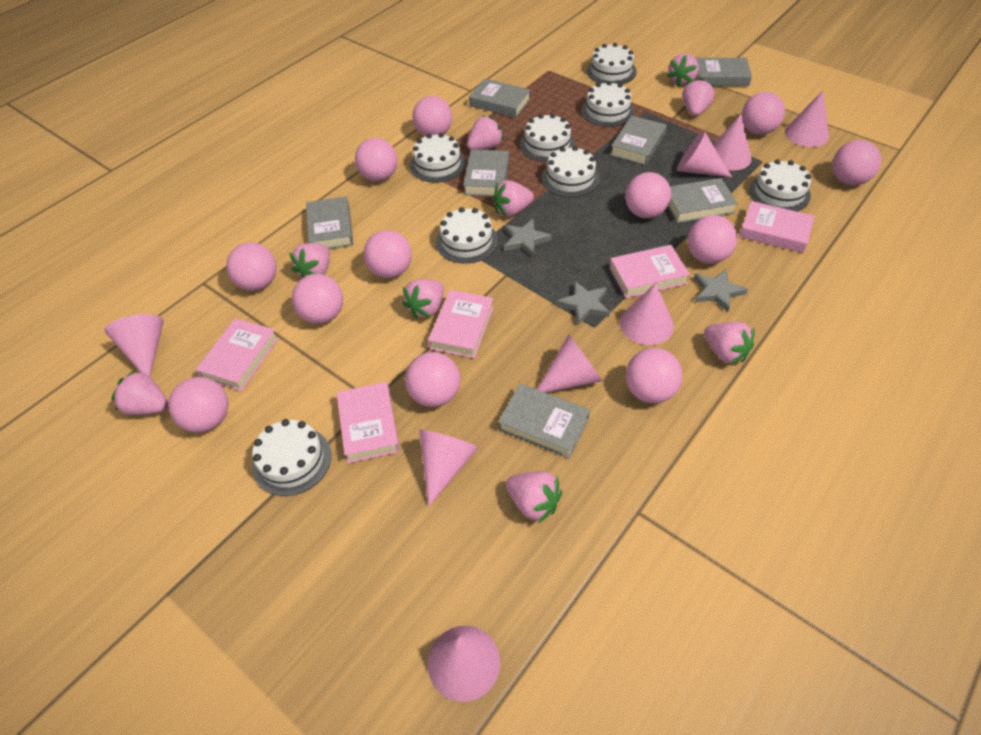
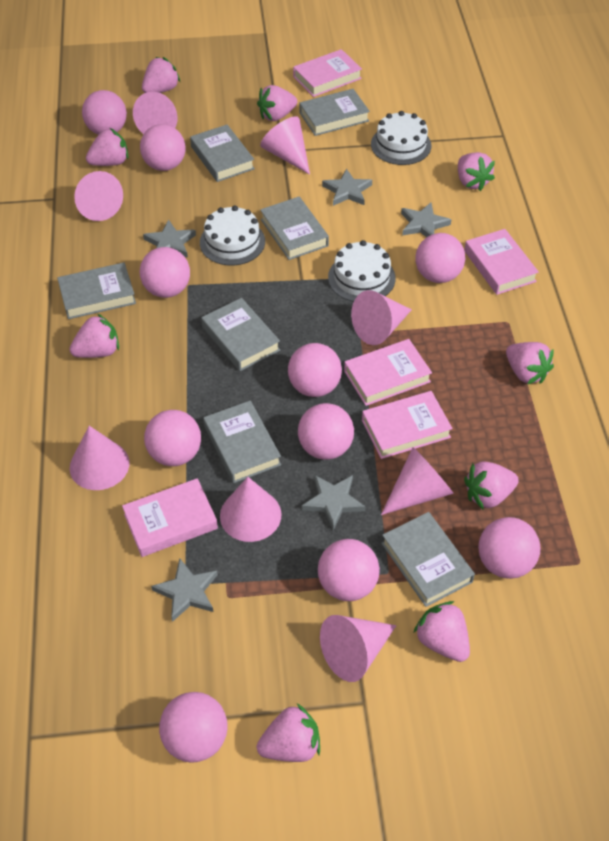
grey star: [504,219,552,258] [556,281,610,325] [694,269,748,312] = 3 -> [143,219,196,258] [151,558,218,622] [302,475,366,530] [322,169,372,206] [401,203,451,237] = 5
pink ball: [168,377,229,432] [226,243,277,291] [292,274,343,324] [355,138,397,182] [364,230,412,278] [405,352,460,407] [412,96,452,136] [625,172,671,218] [626,348,683,403] [687,215,737,264] [742,92,785,135] [832,140,881,186] = 12 -> [82,90,127,135] [140,124,186,171] [140,247,190,298] [144,410,201,466] [159,692,228,763] [288,343,342,397] [298,403,354,460] [318,539,380,601] [415,233,465,283] [478,517,540,579] = 10
white cake: [252,419,331,496] [410,133,466,182] [436,207,498,264] [520,114,575,162] [542,146,600,197] [581,81,634,127] [587,43,637,84] [749,159,811,211] = 8 -> [200,206,265,266] [328,240,396,302] [371,111,431,165] = 3

